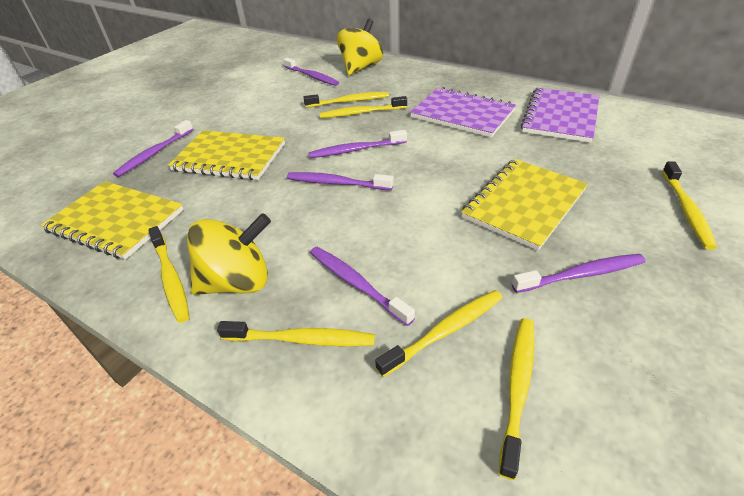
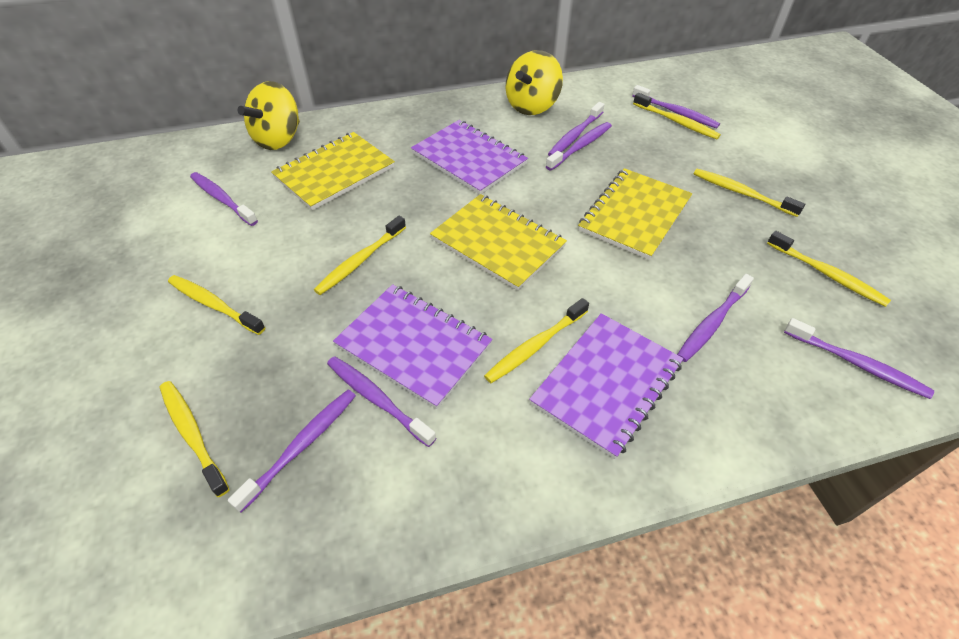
purple notebook: [410,87,516,138] [521,88,600,143] = 2 -> [333,284,493,409] [411,120,528,195] [529,313,683,459] = 3
purple toothbrush: [113,120,194,177] [283,58,339,86] [287,172,394,190] [309,130,407,158] [310,247,415,326] [512,254,646,293] = 6 -> [190,172,258,226] [228,390,356,512] [327,356,436,447] [546,122,612,171] [548,102,605,156] [632,85,720,128] [677,274,754,362] [784,318,934,399] = 8

